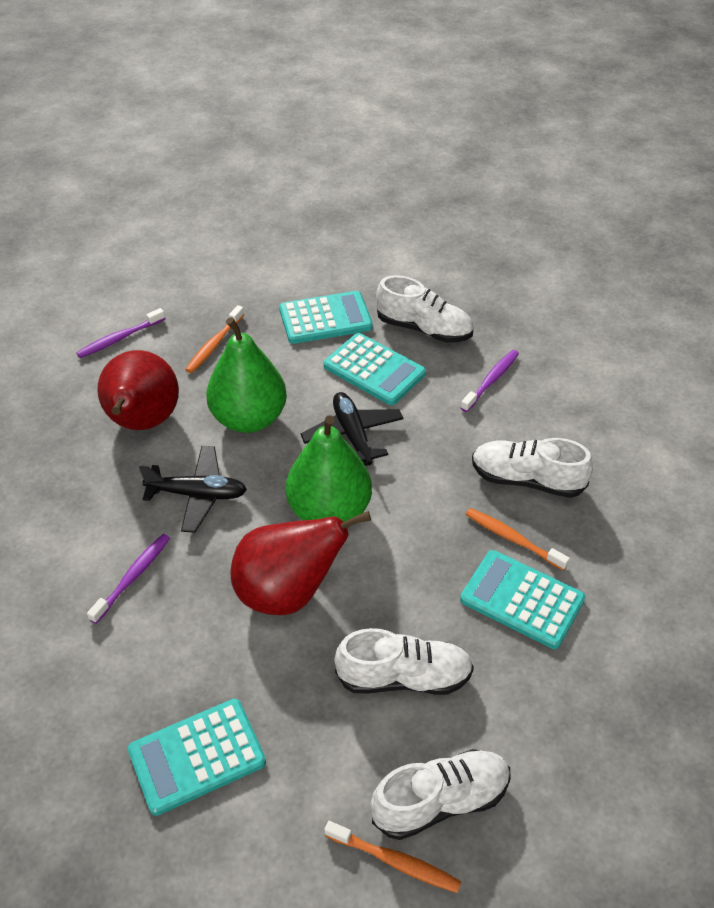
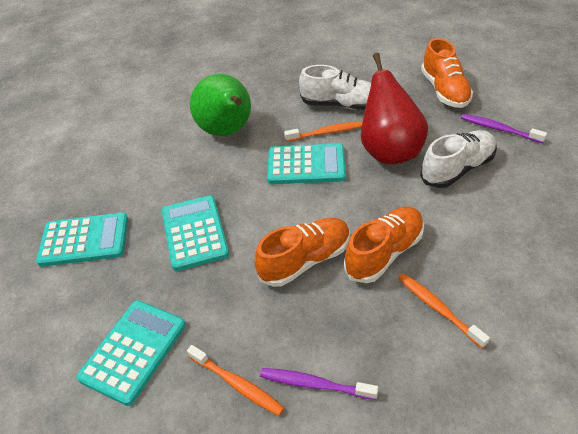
black plane: [139,446,247,533] [301,392,404,466] = 2 -> none = 0
green pear: [206,317,287,433] [286,415,372,522] = 2 -> [190,74,251,136] = 1
orange shoe: none = 0 -> [254,218,350,287] [344,207,424,283] [421,38,473,108] = 3
purple toothbrush: [76,308,165,358] [87,534,170,624] [461,350,519,412] = 3 -> [260,368,378,400] [461,114,547,143] = 2
red pear: [97,350,179,430] [230,511,371,615] = 2 -> [361,53,428,165] = 1
white shoe: [335,628,474,695] [370,749,511,840] [376,275,473,343] [472,438,593,498] = 4 -> [299,65,371,110] [420,130,497,188] = 2

